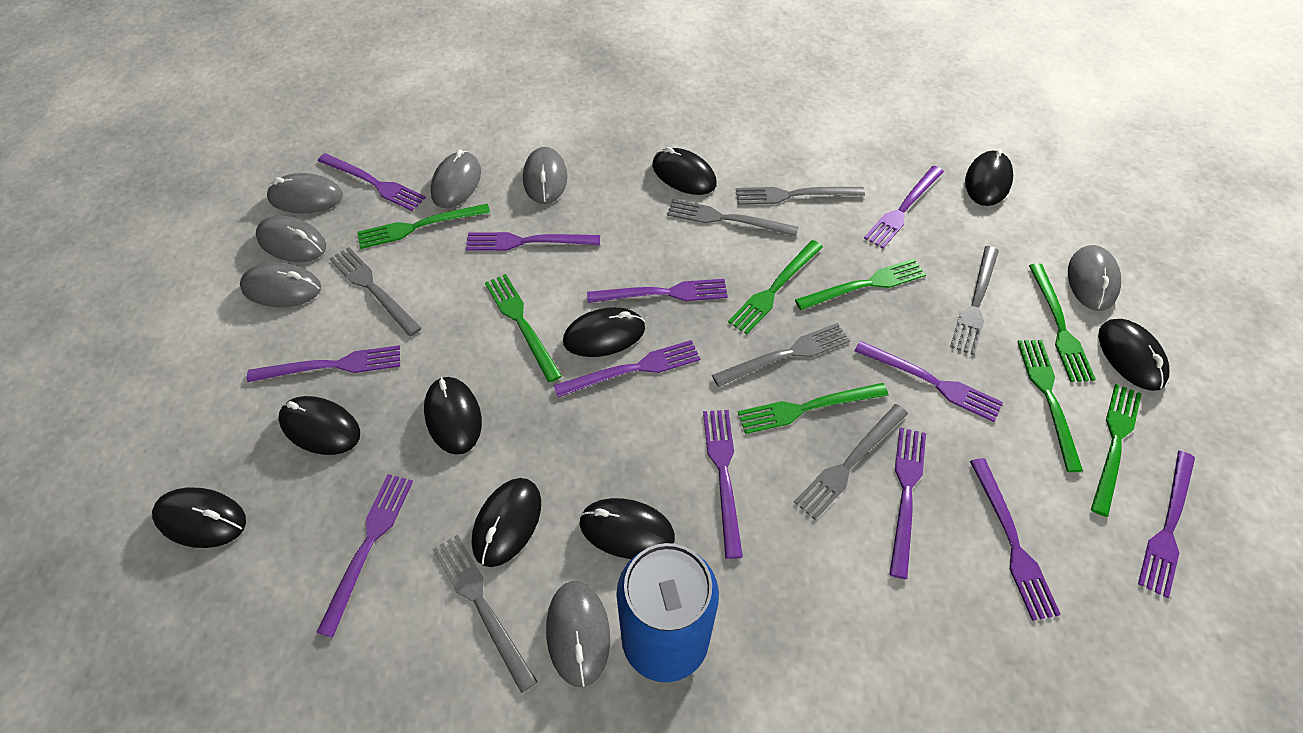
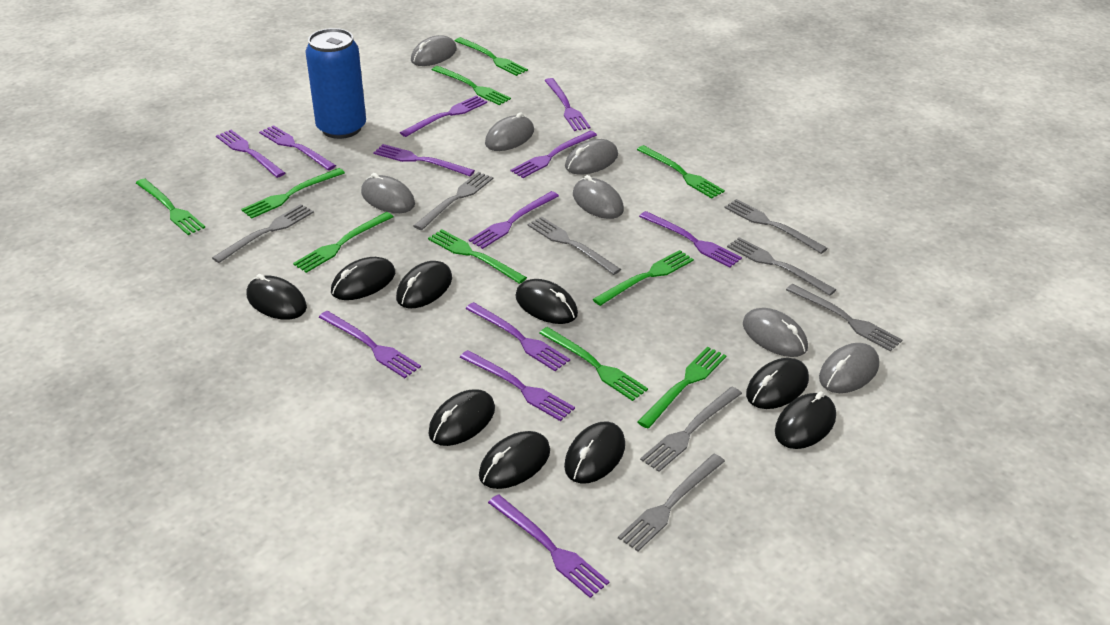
green fork: [357,204,490,249] [485,274,562,383] [728,240,823,334] [738,383,889,434] [795,259,926,310] [1017,340,1083,472] [1029,263,1096,382] [1091,384,1142,517] = 8 -> [136,178,205,235] [241,168,345,219] [293,212,393,273] [428,229,527,284] [432,66,511,105] [455,37,528,76] [539,327,648,401] [593,250,694,306] [637,145,725,199] [638,347,726,428] = 10
grey fork: [329,247,422,336] [432,534,538,693] [667,199,798,237] [712,323,850,387] [736,187,865,205] [794,404,908,520] [950,246,999,355] = 7 -> [212,204,314,263] [414,172,493,230] [527,217,621,275] [618,454,725,551] [640,387,742,472] [724,199,828,254] [727,237,836,296] [786,284,902,351] = 8

